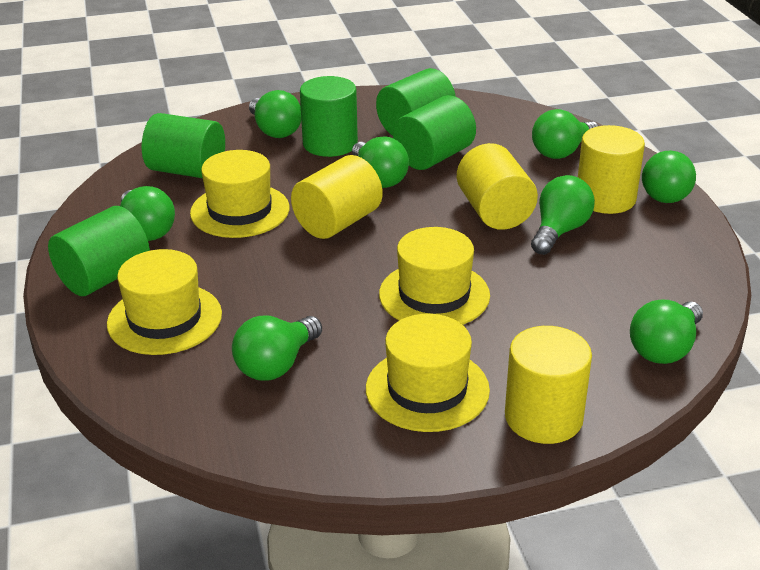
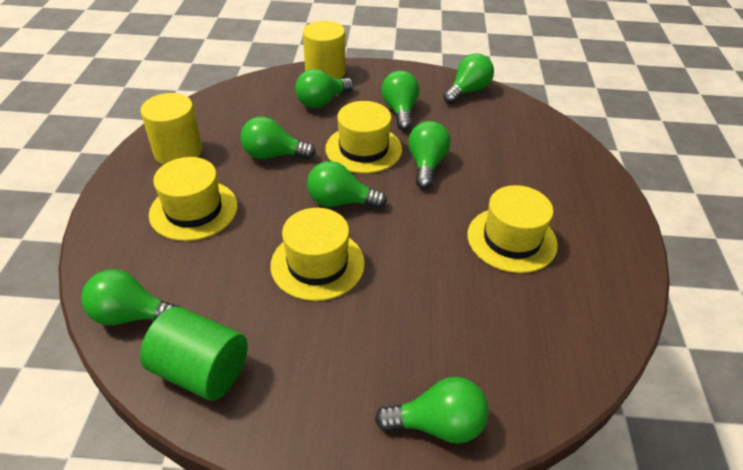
green cylinder: [48,206,150,296] [142,113,225,178] [300,76,358,157] [376,68,456,136] [393,95,476,170] = 5 -> [140,307,247,401] = 1
yellow cylinder: [291,155,383,239] [457,143,538,230] [505,326,592,444] [578,125,645,214] = 4 -> [141,93,202,165] [303,21,345,79] = 2

